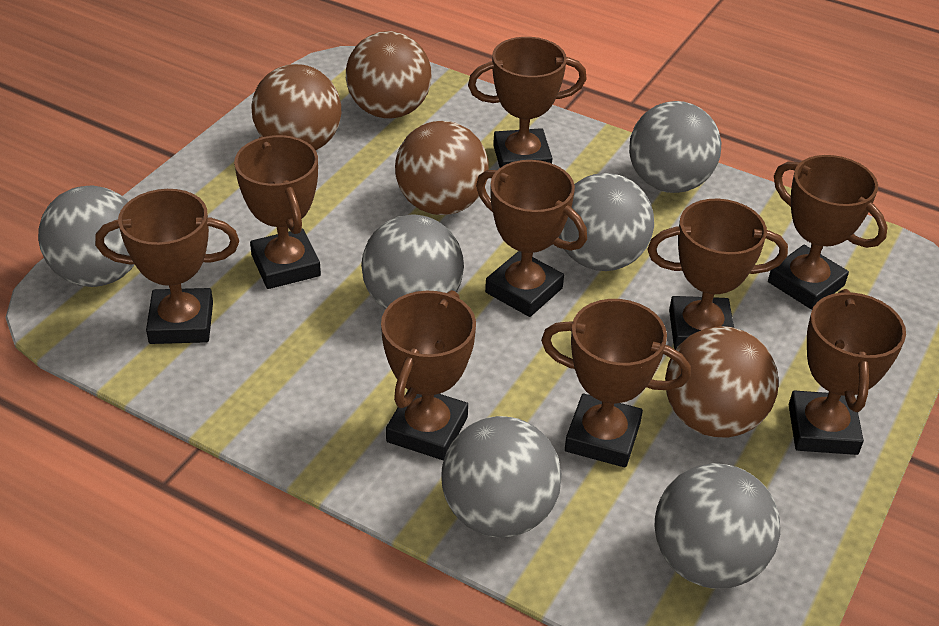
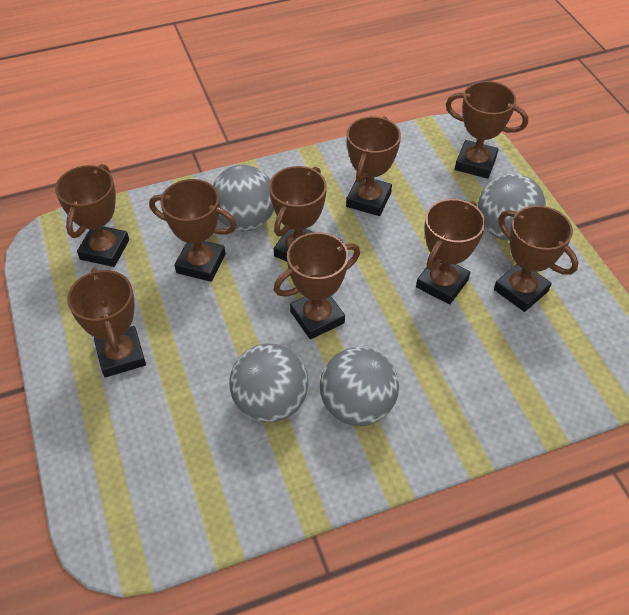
brown ball: [251,64,341,150] [346,31,432,119] [395,121,488,215] [665,326,778,438] = 4 -> none = 0
grey ball: [38,186,135,287] [361,215,464,309] [441,416,562,537] [559,173,654,271] [629,101,721,193] [655,463,780,589] = 6 -> [213,165,274,231] [229,343,308,423] [320,347,399,426] [478,174,546,241] = 4

